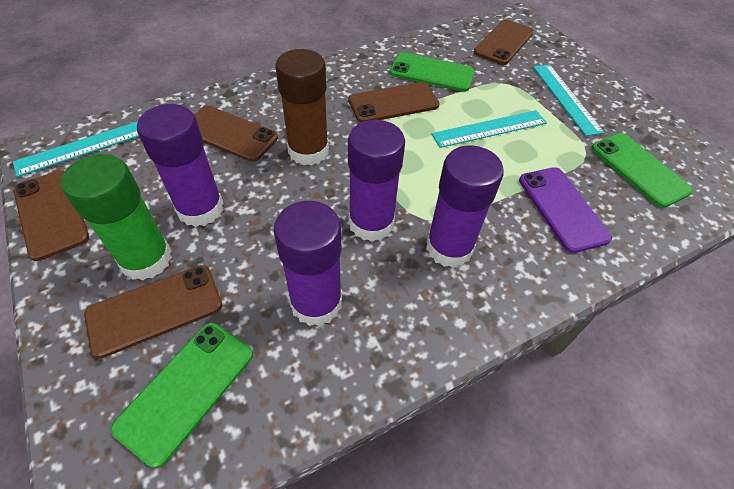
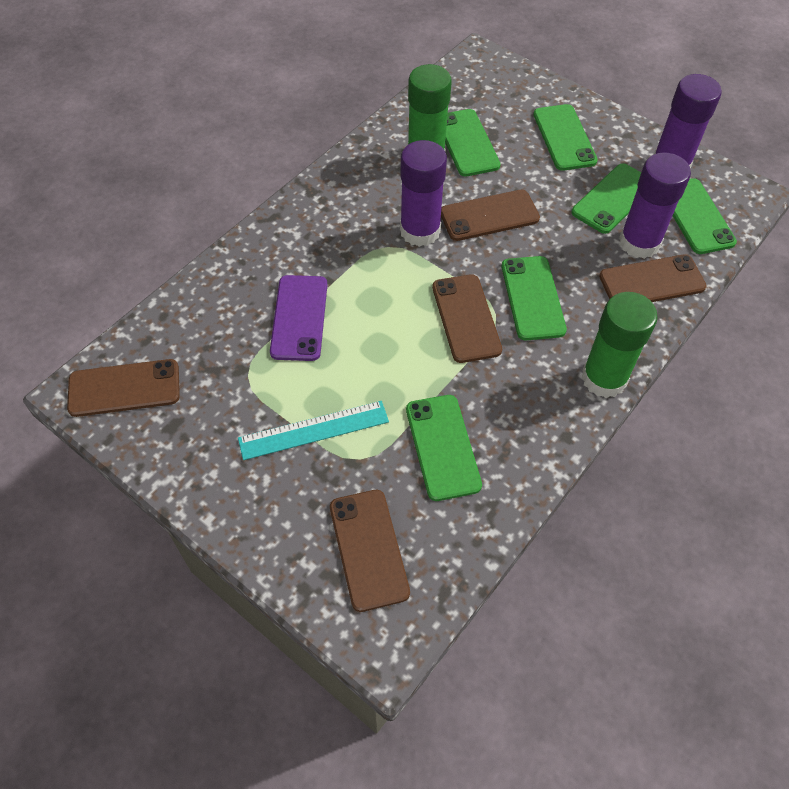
brown glue stick: [275,49,329,165] = 1 -> none = 0
green glue stick: [61,154,172,281] = 1 -> [408,64,452,150] [581,292,658,398] = 2
green phone: [111,323,253,468] [390,52,475,92] [592,133,693,208] = 3 -> [406,395,482,501] [445,109,500,177] [502,256,567,340] [533,104,598,171] [572,163,641,234] [673,178,737,254] = 6
purple glue stick: [137,104,224,227] [274,201,342,326] [348,120,405,242] [426,145,504,268] = 4 -> [400,140,447,247] [619,152,691,259] [654,74,722,169] = 3
turquoise ruler: [13,121,139,177] [431,110,547,148] [533,64,604,136] = 3 -> [238,401,389,460] = 1

